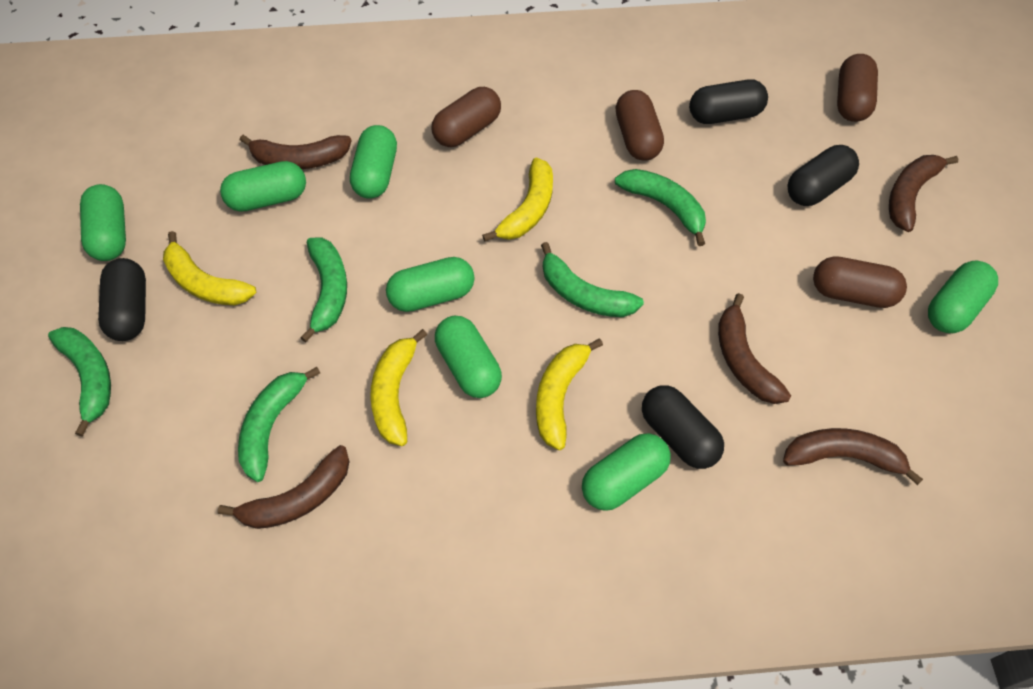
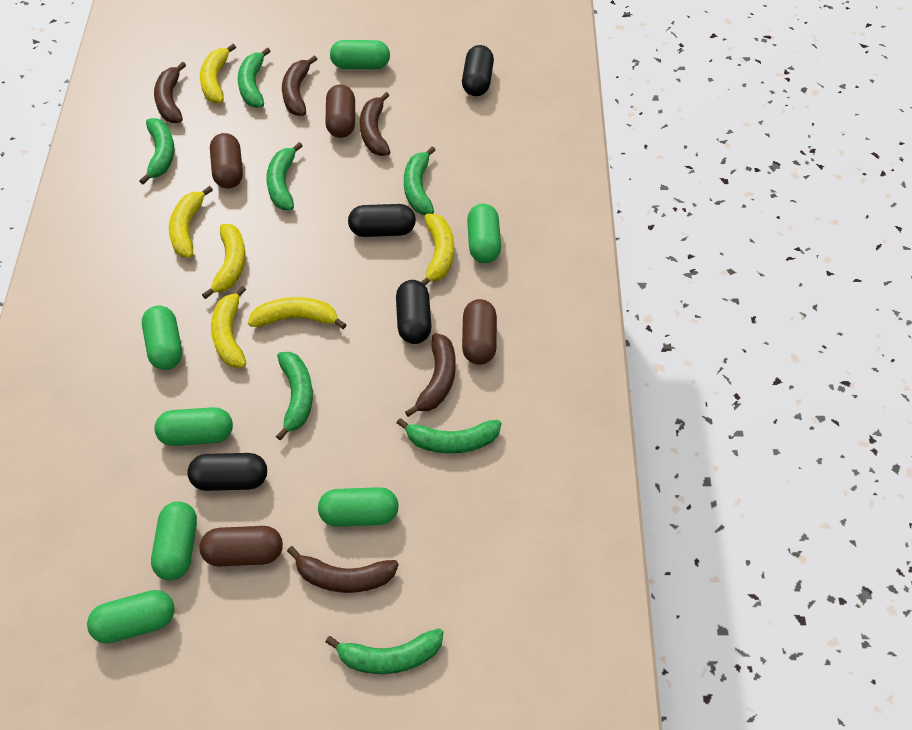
green banana: [48,327,111,437] [238,367,320,482] [300,237,347,342] [541,242,644,317] [615,169,706,246] = 5 -> [139,118,175,184] [238,48,270,108] [266,142,303,210] [276,352,313,440] [326,628,443,674] [397,418,501,453] [404,146,435,215] = 7
yellow banana: [163,231,256,305] [370,329,427,446] [482,158,553,241] [536,338,603,450] = 4 -> [169,186,213,258] [200,44,236,103] [202,224,246,299] [211,286,246,368] [248,297,347,329] [421,214,454,285] = 6

